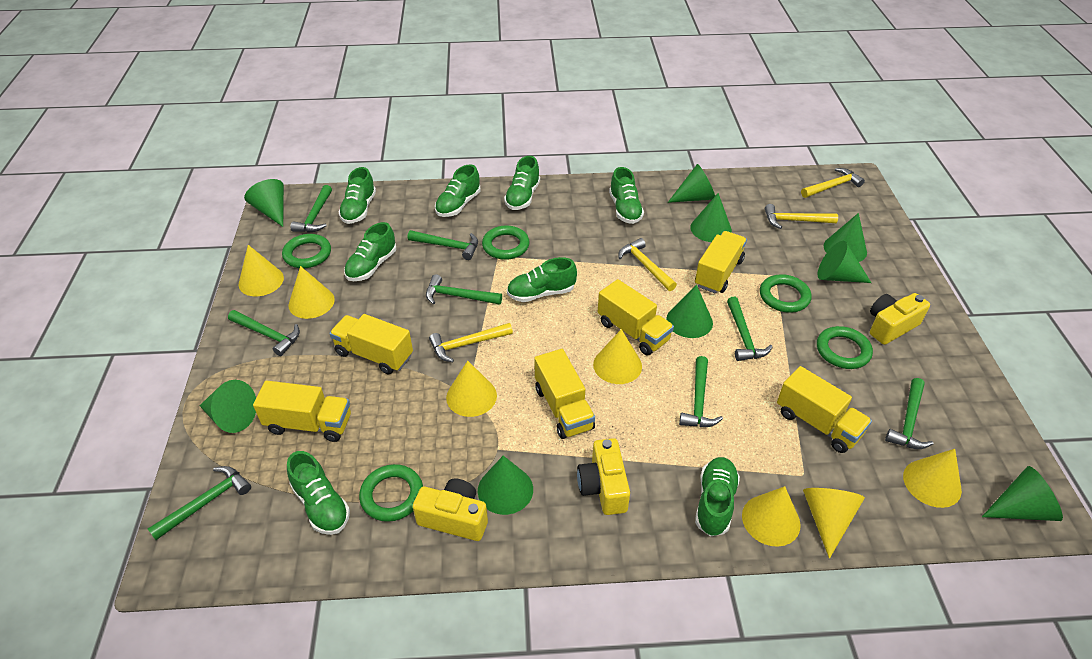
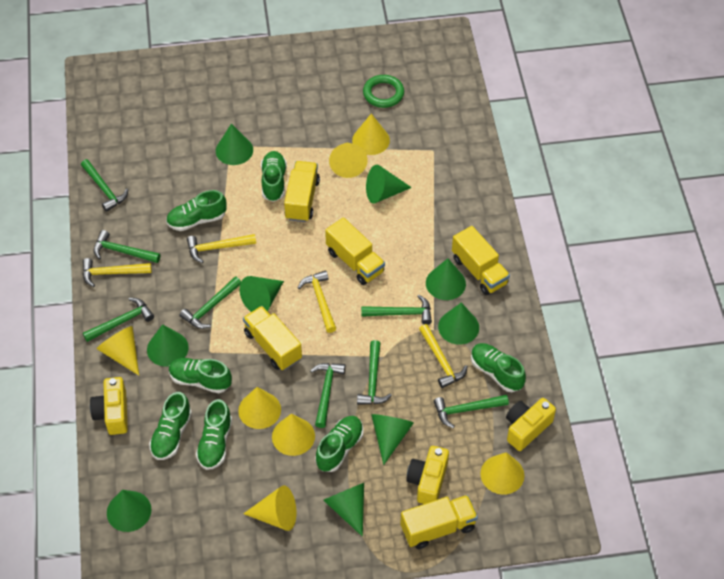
green ring: [282,234,331,268] [359,464,423,522] [482,225,530,260] [760,274,811,313] [817,326,873,369] = 5 -> [363,75,404,108] = 1
green shoe: [287,451,350,535] [339,167,376,224] [344,222,396,281] [435,164,481,217] [504,156,540,210] [507,257,577,302] [609,167,644,224] [695,457,740,536] = 8 -> [149,392,192,460] [166,190,227,231] [169,358,232,393] [196,399,232,470] [261,151,287,202] [315,416,363,472] [471,343,526,392] = 7
yellow truck: [253,381,351,442] [329,314,413,374] [534,349,595,439] [598,279,674,355] [695,231,747,293] [777,366,872,453] = 6 -> [243,306,302,370] [284,161,320,222] [325,217,385,285] [400,495,478,549] [452,226,510,295] = 5

